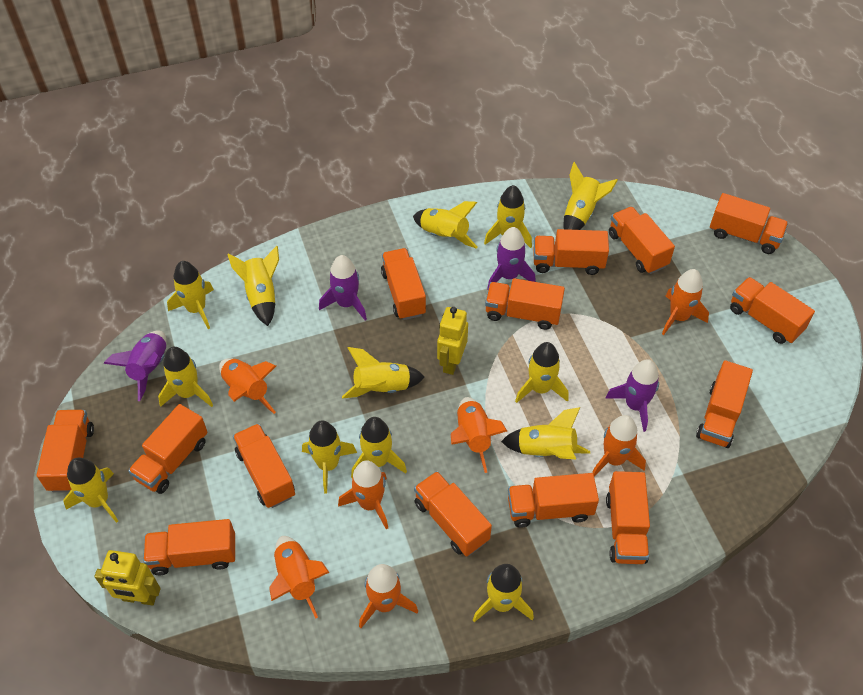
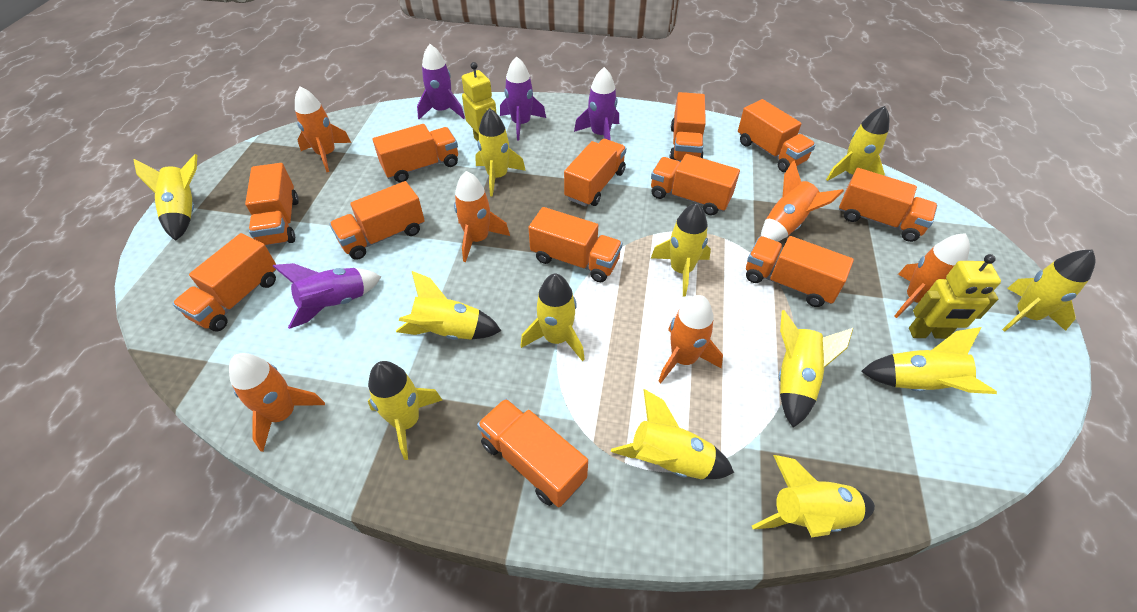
orange rocket: [219,358,276,414] [269,536,329,619] [338,460,388,529] [359,564,418,628] [451,397,507,473] [592,415,646,476] [662,269,709,335] = 7 -> [229,353,325,452] [295,87,351,172] [454,171,510,262] [658,295,723,383] [761,160,844,242] [894,233,970,318] = 6
orange truck: [37,410,94,492] [128,404,208,494] [143,519,235,575] [233,424,295,508] [381,248,426,320] [414,471,492,557] [485,278,565,330] [508,473,599,528] [534,229,609,275] [606,471,650,564] [609,207,675,274] [696,360,753,448] [710,193,788,254] [730,277,815,344] = 14 -> [173,233,276,332] [245,163,299,246] [329,181,425,260] [373,124,458,183] [477,398,588,507] [528,207,622,282] [564,139,626,207] [651,154,740,216] [669,92,706,161] [738,99,816,172] [746,236,854,307] [839,168,937,242] = 12
yellow rocket: [63,458,118,523] [158,347,213,407] [167,261,214,329] [227,246,279,326] [302,420,357,494] [342,347,425,398] [351,417,407,478] [413,201,478,249] [473,564,534,622] [484,185,532,248] [501,407,590,459] [515,342,569,403] [563,162,618,230] = 13 -> [134,154,197,241] [368,361,442,460] [396,271,501,340] [475,108,526,196] [521,274,584,361] [611,389,734,479] [651,203,711,297] [752,455,875,537] [779,310,853,428] [826,106,889,181] [861,327,997,394] [1002,249,1096,332] = 12

